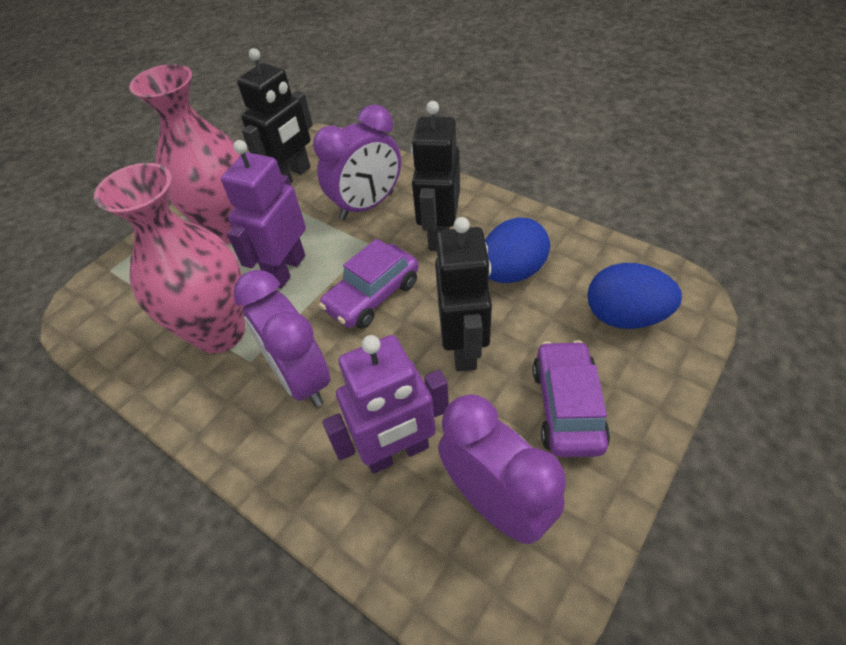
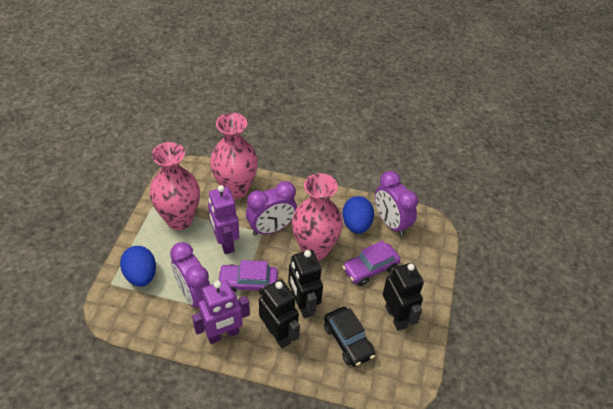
black car: none = 0 -> [324,307,375,367] = 1
pink vase: [94,163,245,354] [129,64,241,244] = 2 -> [150,142,200,230] [210,113,258,199] [292,173,343,261] = 3

